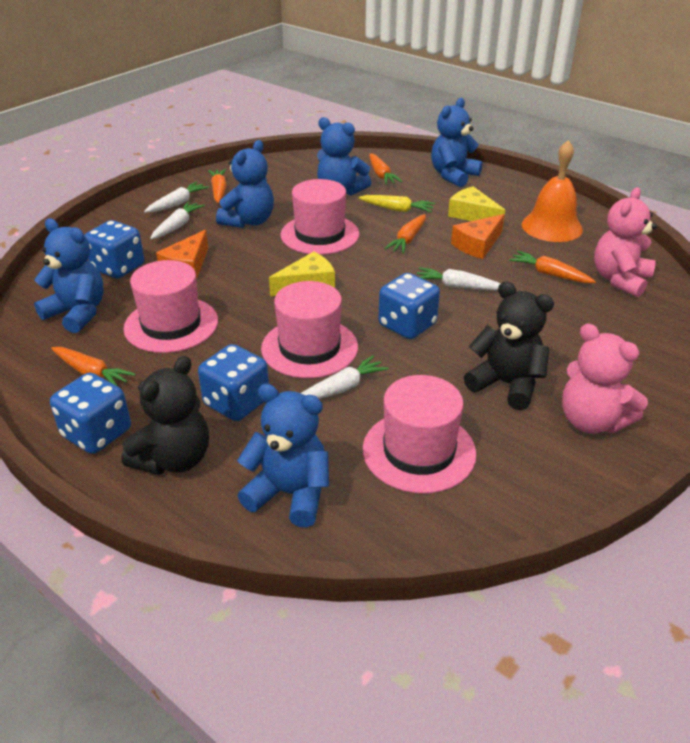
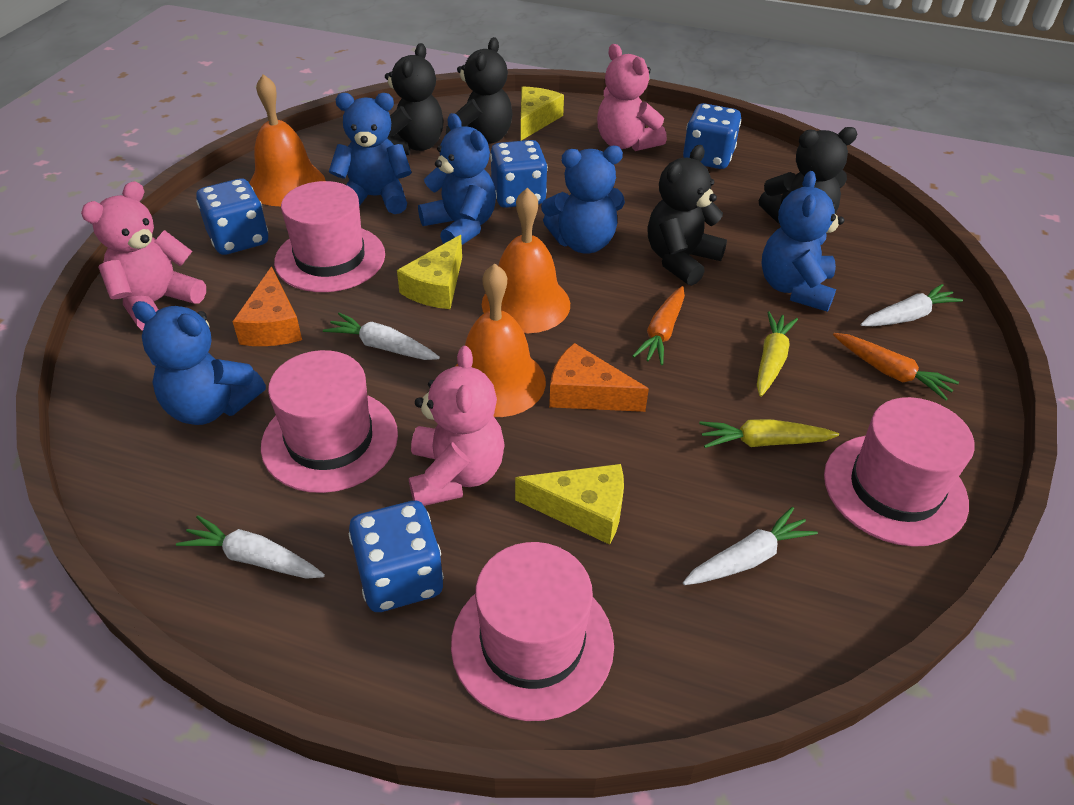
black teddy bear: [122,356,209,475] [464,282,554,410] = 2 -> [385,43,444,155] [446,37,512,144] [647,145,727,286] [759,127,857,224] = 4
orange bell: [522,140,583,242] = 1 -> [249,74,326,206] [455,263,546,417] [482,188,570,333] = 3
orange carrot: [51,347,136,387] [208,169,227,203] [369,153,403,185] [384,214,426,254] [509,251,596,283] = 5 -> [632,286,685,365] [833,333,959,401] = 2
pink teddy bear: [562,323,648,434] [594,187,657,297] = 2 -> [81,181,206,331] [409,346,505,506] [597,44,667,151] = 3
yellow carrot: [359,195,435,212] = 1 -> [699,419,839,448] [757,311,798,397] = 2
yellow cheese: [269,252,335,296] [448,186,505,224] = 2 -> [397,235,462,309] [515,464,624,545] [521,86,564,141] = 3

